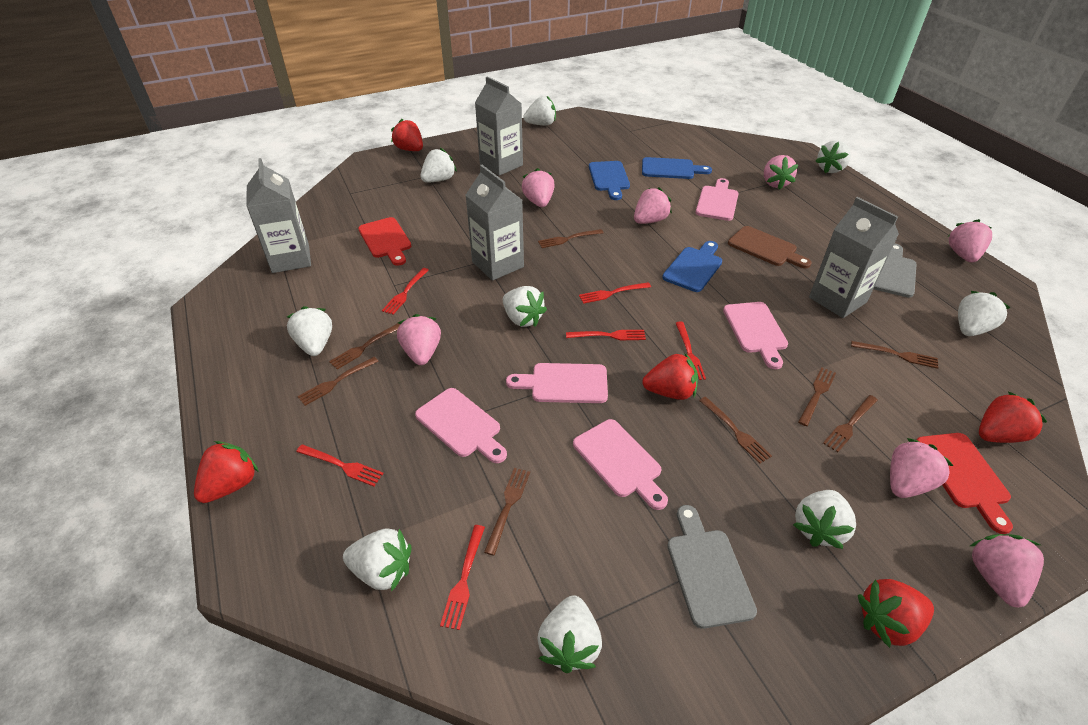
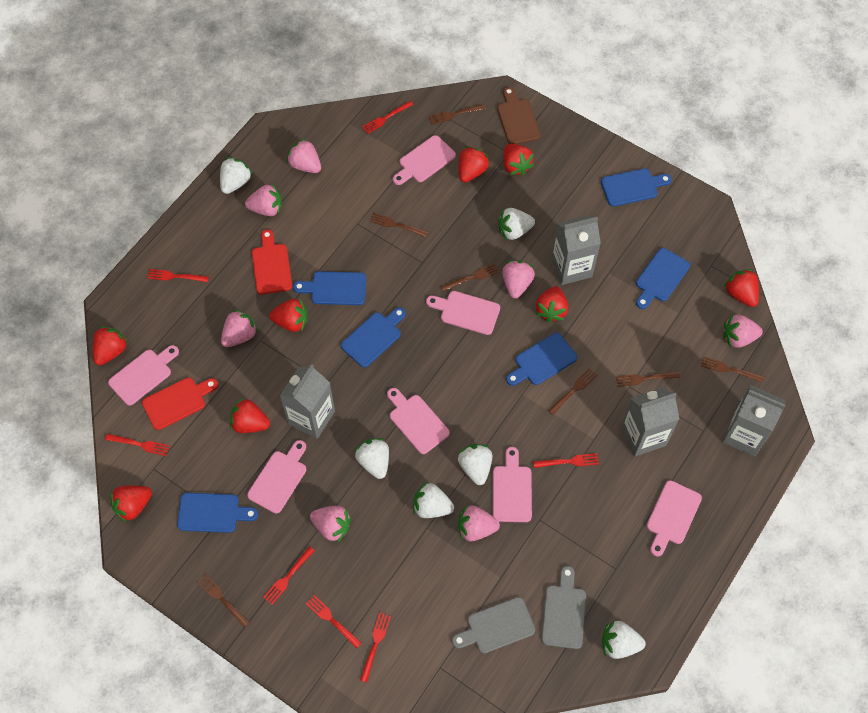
blue cutting board: [589,161,630,200] [642,157,712,179] [662,241,722,292] = 3 -> [177,493,258,533] [293,271,366,305] [341,307,406,367] [506,333,577,386] [601,168,672,207] [636,248,690,309] = 6
brown fork: [297,357,379,406] [329,323,400,370] [484,468,530,556] [538,229,604,248] [699,397,772,464] [798,368,836,426] [823,395,878,452] [851,341,939,369] = 8 -> [197,574,250,628] [370,213,428,237] [429,104,485,125] [440,264,499,291] [548,368,597,415] [616,372,680,387] [701,356,765,383] = 7
pink cutting board: [415,388,507,463] [506,363,608,403] [573,419,668,510] [696,178,739,221] [723,302,788,369] = 5 -> [108,345,179,406] [247,440,306,514] [387,388,450,454] [393,135,456,185] [426,291,500,335] [493,447,532,522] [646,480,702,557] = 7
red fork: [296,444,384,486] [382,268,429,315] [440,525,485,630] [566,330,646,340] [579,282,651,304] [676,322,706,380] = 6 -> [105,434,170,456] [147,269,209,282] [263,546,315,605] [306,595,362,649] [360,612,391,682] [362,101,413,134] [533,453,599,468] = 7
red strawberry: [194,441,259,503] [391,119,423,151] [642,352,698,400] [858,579,934,648] [979,391,1047,443] = 5 -> [93,326,129,365] [110,486,152,523] [230,398,270,433] [269,299,307,332] [459,146,490,183] [503,144,534,176] [536,286,568,323] [724,269,759,307] = 8
white strawberry: [287,306,332,356] [343,528,412,592] [420,148,457,183] [503,286,547,327] [523,96,556,126] [537,595,602,673] [793,490,856,549] [816,141,851,173] [958,291,1010,336] = 9 -> [220,157,253,194] [355,438,389,479] [413,482,454,518] [458,444,492,485] [498,208,535,240] [602,620,646,659] = 6

